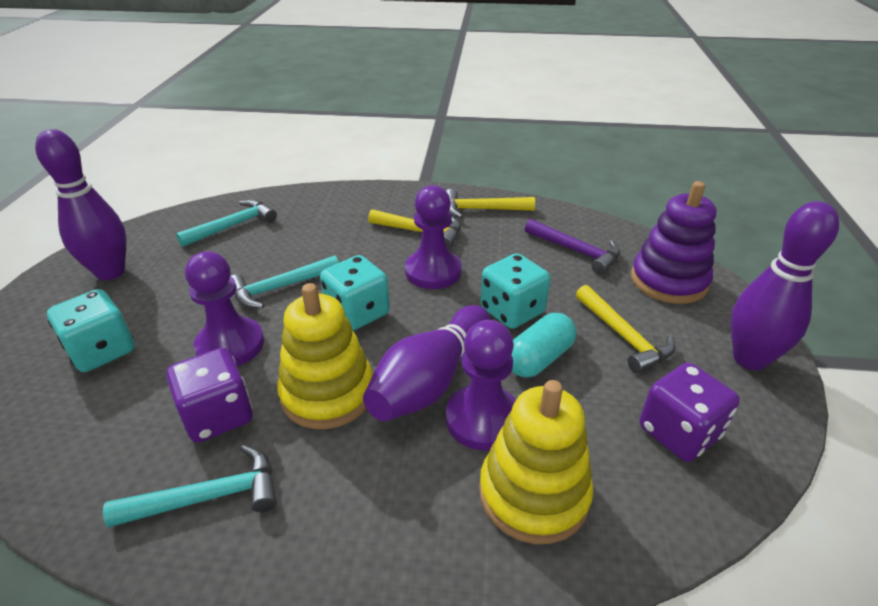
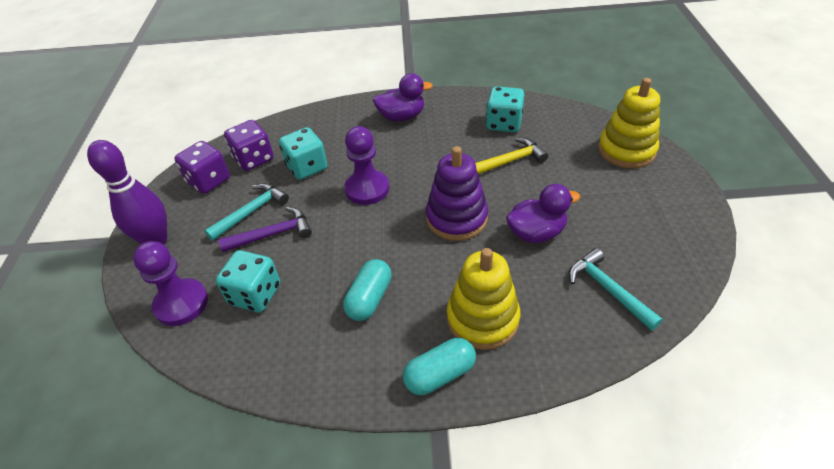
purple bowling pin: [35,129,126,280] [363,305,490,421] [731,201,839,370] = 3 -> [87,140,167,245] = 1
purple duck: none = 0 -> [373,73,433,121] [506,184,580,243] = 2
purple pawn: [185,251,264,366] [405,185,462,289] [446,320,516,450] = 3 -> [133,241,208,326] [344,126,389,205] = 2
turquoise capsule: [512,313,576,378] = 1 -> [343,259,392,321] [403,338,476,395] = 2
turquoise hammer: [103,445,277,527] [176,199,277,247] [231,256,339,308] = 3 -> [204,183,289,241] [569,248,663,331] = 2
yellow hammer: [368,209,461,249] [446,189,535,218] [576,285,675,374] = 3 -> [475,138,548,174] = 1

